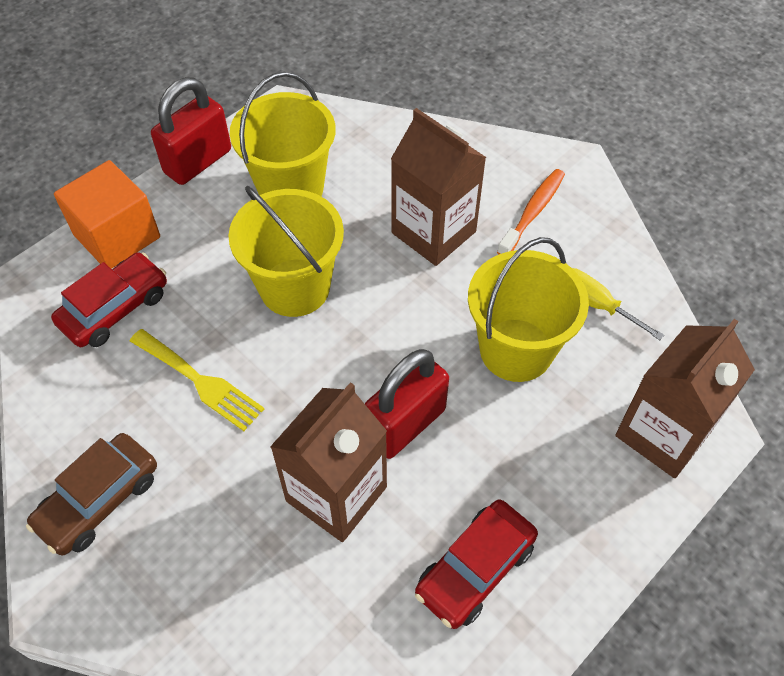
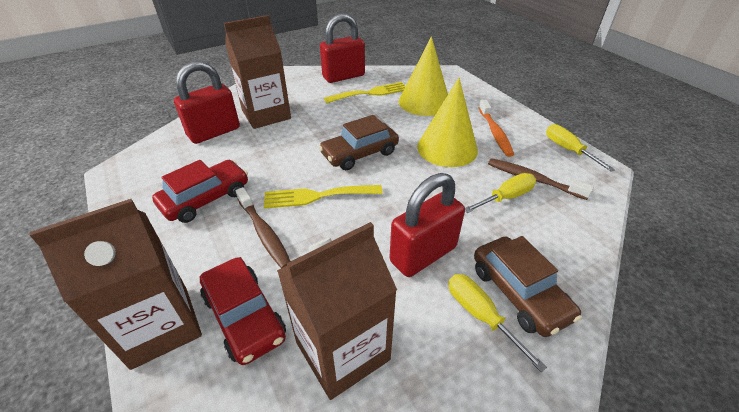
brown car: [26,433,157,555] = 1 -> [319,115,399,170] [474,236,582,337] = 2
brown toothbrush: none = 0 -> [236,187,290,268] [488,158,594,200] = 2
orange cube: [54,160,160,269] = 1 -> none = 0
red padlock: [151,77,231,185] [365,349,449,459] = 2 -> [174,61,240,144] [320,13,365,83] [389,173,465,277] = 3
yellow bucket: [228,186,344,317] [230,72,335,196] [468,237,589,382] = 3 -> none = 0
yellow cone: none = 0 -> [399,36,448,116] [417,78,478,167] = 2
yellow fork: [130,329,264,431] = 1 -> [263,185,383,209] [324,82,406,103] = 2
yellow screwdriver: [572,268,664,340] = 1 -> [448,274,547,372] [465,173,536,213] [546,124,615,172] = 3

